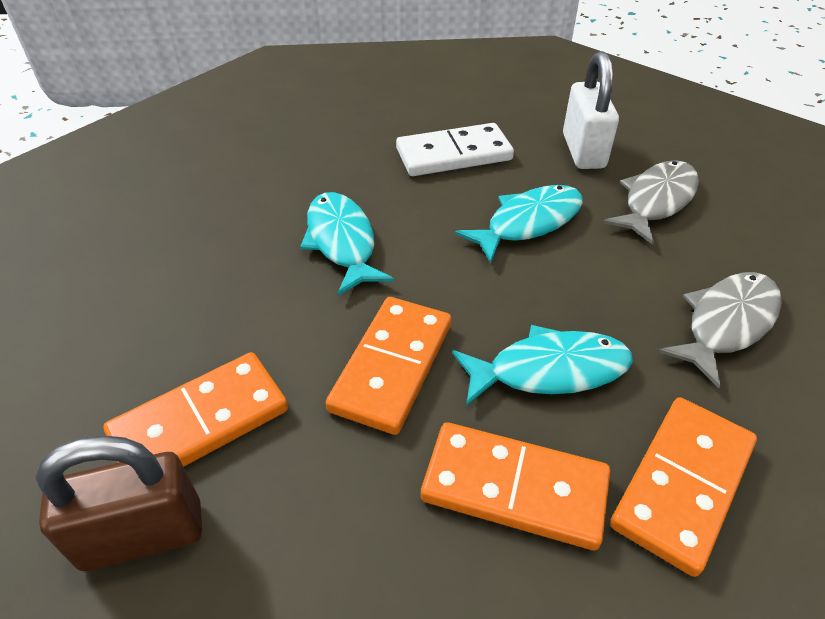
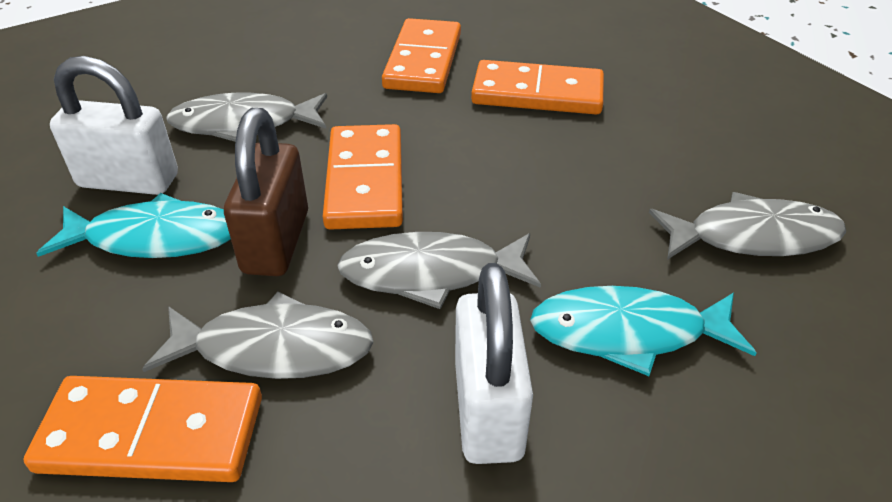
grey fish: [603,160,699,245] [658,272,782,388] = 2 -> [142,292,374,379] [166,92,327,142] [337,232,541,309] [649,192,846,260] = 4
turquoise fish: [300,192,394,295] [452,325,633,406] [455,185,583,263] = 3 -> [36,193,231,258] [530,286,756,376] = 2
white domino: [396,123,514,176] = 1 -> none = 0
white padlock: [563,51,619,169] = 1 -> [50,56,178,195] [455,263,533,464] = 2

